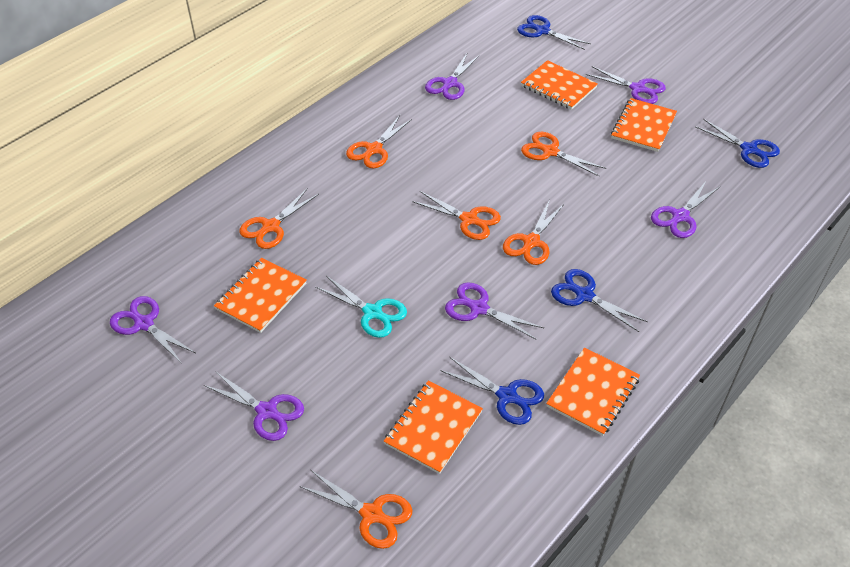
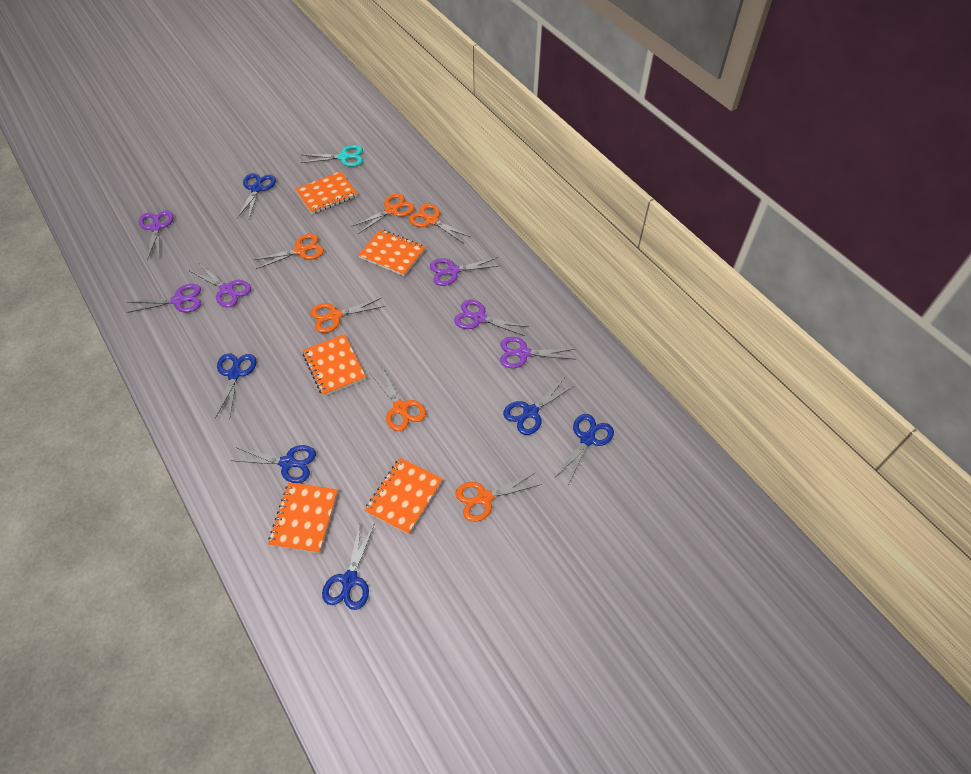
blue scissors: [440,357,544,425] [517,15,591,50] [551,269,648,332] [695,119,780,168] = 4 -> [215,353,256,419] [230,445,316,483] [237,173,276,218] [322,523,375,610] [503,379,575,435] [555,414,614,484] = 6

